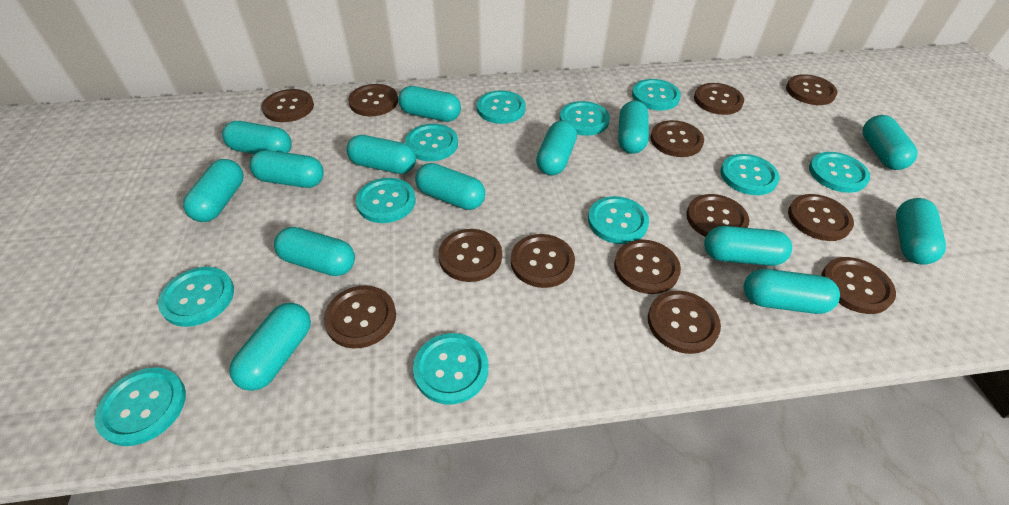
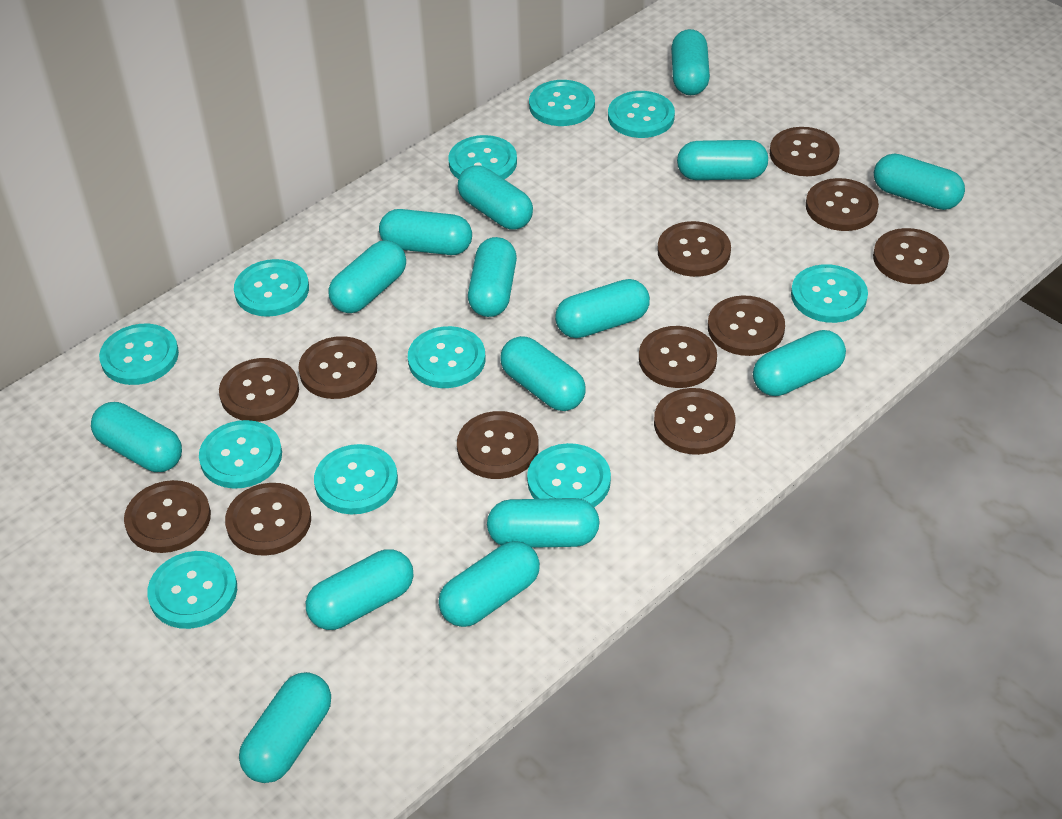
brown button: [262,89,314,122] [324,286,396,349] [348,84,398,116] [438,229,502,282] [511,234,575,288] [614,239,681,294] [648,290,721,354] [650,120,704,157] [686,194,749,237] [694,83,744,115] [786,74,837,105] [788,194,854,241] [821,257,896,314] = 13 -> [124,480,211,553] [219,358,299,422] [225,483,311,556] [298,336,377,399] [457,411,539,479] [639,326,717,388] [654,388,735,455] [657,221,731,277] [708,295,785,356] [770,127,839,176] [806,178,879,231] [873,228,949,284] = 12
turquoise capsule: [183,159,243,222] [222,121,292,154] [229,303,311,391] [250,150,324,188] [274,227,355,276] [347,135,416,174] [398,86,461,122] [415,163,485,210] [536,120,577,175] [618,101,649,154] [704,226,792,266] [744,269,840,314] [862,115,918,170] [896,198,946,265] = 14 -> [91,402,182,472] [239,672,331,783] [306,549,413,630] [328,240,406,313] [379,209,472,255] [438,541,540,627] [458,165,533,230] [468,237,517,317] [487,498,599,548] [500,336,586,411] [555,279,650,338] [671,29,710,95] [677,140,768,180] [753,330,846,396] [874,154,965,210] = 15

